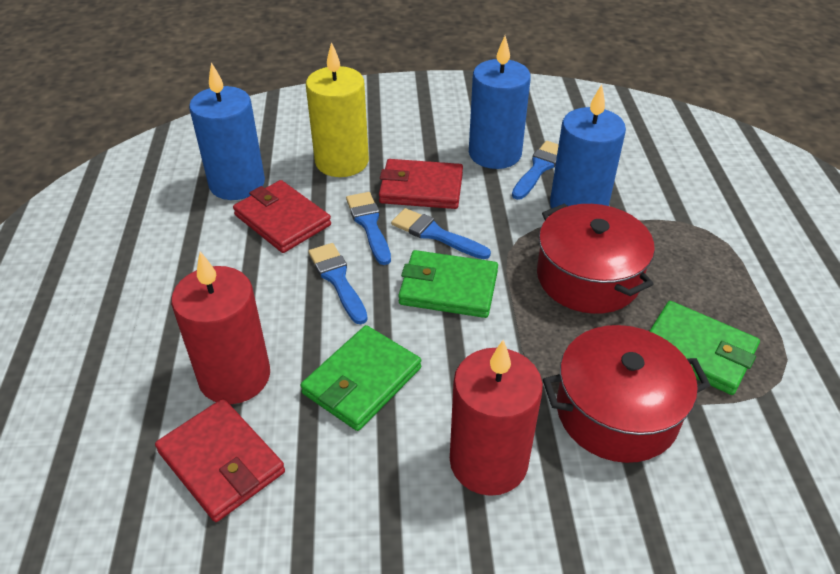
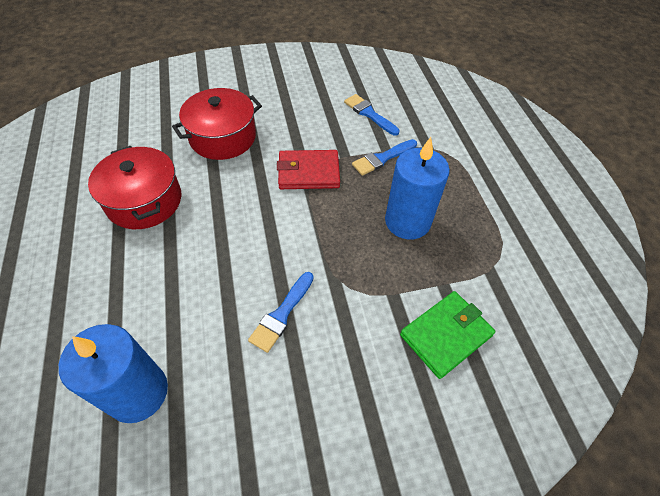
blue brush: [308,243,368,324] [346,192,391,265] [391,208,491,259] [512,141,559,200] = 4 -> [248,272,314,353] [344,94,400,135] [352,139,417,176] = 3
blue candle: [189,62,265,200] [469,36,531,169] [550,84,626,208] = 3 -> [59,324,168,423] [385,137,450,239] = 2
green wallet: [300,325,421,431] [398,250,498,318] [649,301,760,395] = 3 -> [400,291,495,379] = 1
red candle: [171,252,270,404] [450,340,543,496] = 2 -> none = 0
red wallet: [155,399,285,522] [233,180,331,253] [379,159,463,209] = 3 -> [277,150,340,189] = 1
yellow candle: [306,42,369,177] = 1 -> none = 0

